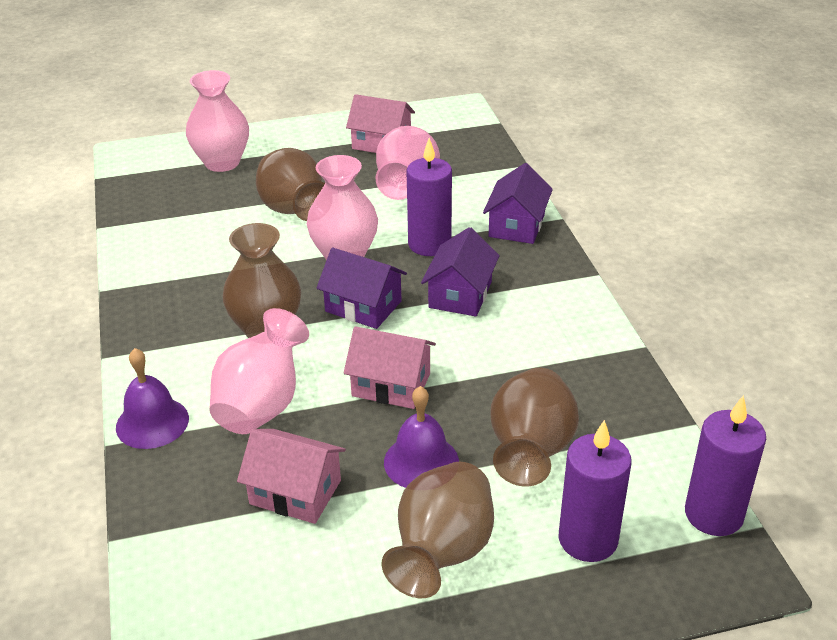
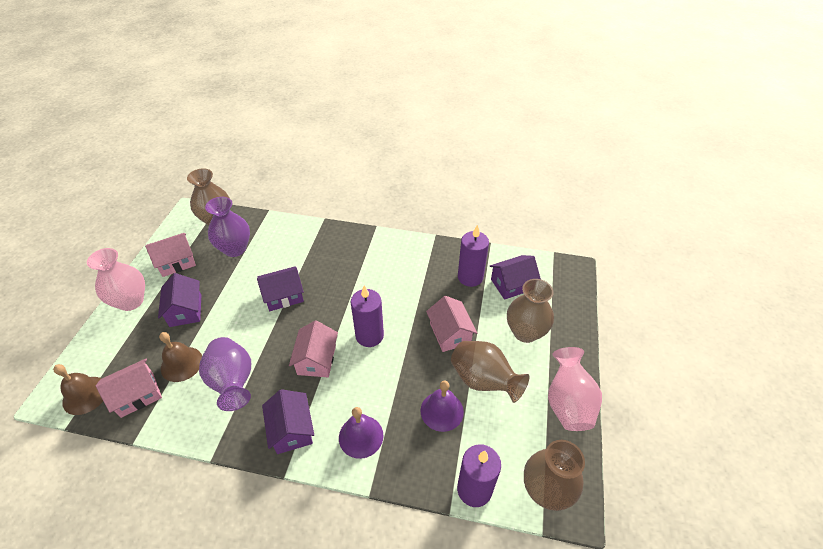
brown bell: none = 0 -> [53,364,103,415] [159,332,202,382] = 2
pink house: [237,429,346,524] [344,326,436,409] [346,94,415,153] = 3 -> [96,359,162,418] [145,233,196,277] [289,320,338,377] [426,296,477,352] = 4
pink vase: [186,70,249,172] [210,308,309,434] [307,155,378,260] [376,126,440,200] = 4 -> [87,248,145,311] [548,347,602,431] = 2
purple house: [316,248,407,329] [421,227,500,316] [483,163,553,244] = 3 -> [158,273,201,327] [257,266,304,311] [262,389,314,454] [490,255,541,300] = 4
purple vase: none = 0 -> [199,337,251,411] [205,197,250,257] = 2

